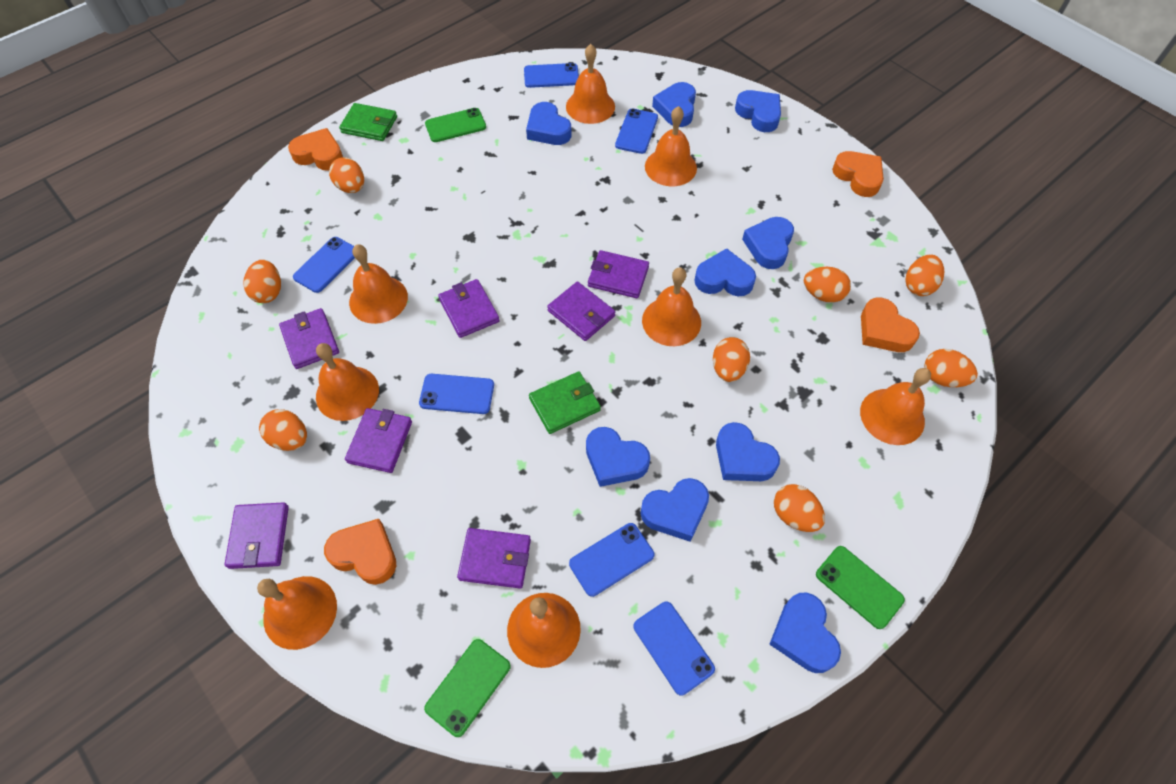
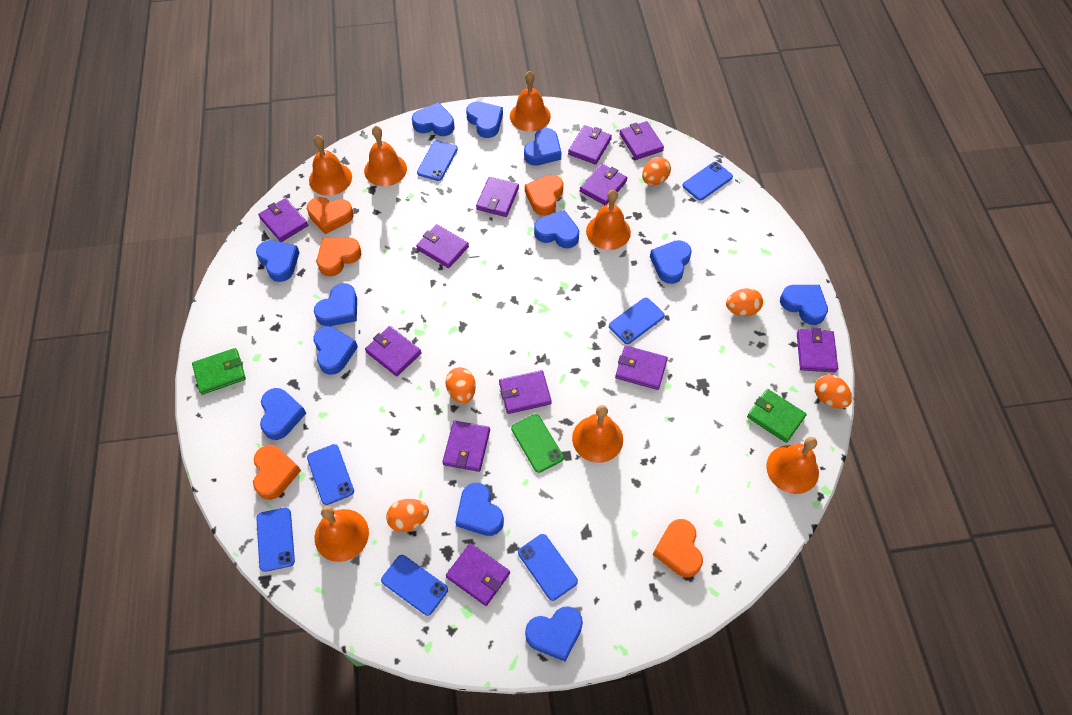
blue heart: [526,102,571,145] [586,427,650,487] [641,478,709,542] [652,82,696,127] [694,248,756,296] [716,422,780,481] [735,90,781,132] [742,217,794,269] [769,592,841,673] = 9 -> [256,240,300,282] [260,388,306,440] [313,326,358,375] [314,283,357,326] [412,102,455,136] [455,483,504,536] [466,102,503,138] [524,128,561,166] [525,606,583,662] [534,210,579,248] [650,240,692,284] [780,285,828,325] = 12
blue phone: [293,237,355,293] [419,374,494,414] [524,63,579,88] [569,523,654,597] [615,108,658,154] [633,601,715,696] = 6 -> [256,508,295,572] [307,444,354,505] [381,555,448,616] [417,140,458,181] [518,534,578,601] [609,298,665,344] [682,162,733,201] = 7
green phone: [424,639,511,737] [425,108,486,142] [816,546,905,629] = 3 -> [511,414,564,473] = 1
orange bell: [257,576,337,650] [316,343,379,421] [349,244,408,324] [507,593,581,668] [566,44,615,124] [642,267,701,346] [645,106,697,186] [860,368,931,445] = 8 -> [309,135,352,196] [315,506,369,562] [364,126,407,186] [510,71,551,132] [572,405,623,463] [586,190,631,250] [766,437,819,494] = 7
orange egg: [243,260,281,303] [259,409,307,451] [329,157,364,193] [713,337,750,382] [774,484,825,532] [804,267,851,303] [905,254,944,296] [924,349,978,387] = 8 -> [386,499,429,532] [446,367,476,404] [642,157,671,185] [726,288,763,316] [815,374,852,408] = 5
orange heart: [288,128,343,171] [324,519,396,585] [832,151,884,197] [861,297,920,352] = 4 -> [253,445,301,500] [307,197,354,234] [317,237,361,276] [525,175,563,216] [653,519,703,578] = 5
purple wallet: [225,502,289,569] [279,308,339,369] [345,408,412,473] [438,279,500,338] [457,528,531,588] [547,281,615,341] [588,250,649,298] = 7 -> [258,198,308,242] [365,326,422,377] [416,224,469,268] [442,421,490,472] [446,543,510,606] [476,177,519,217] [499,370,552,414] [568,125,612,165] [579,163,627,205] [615,346,668,390] [620,121,664,160] [797,328,838,372] = 12

